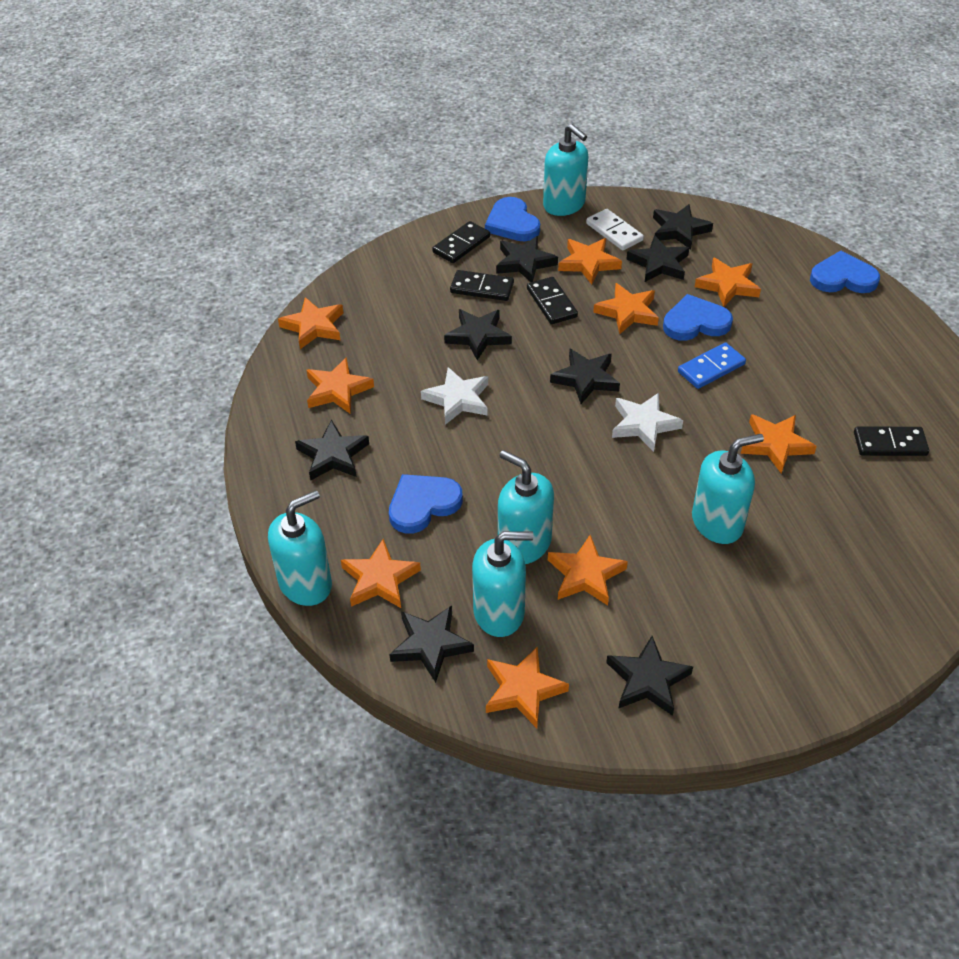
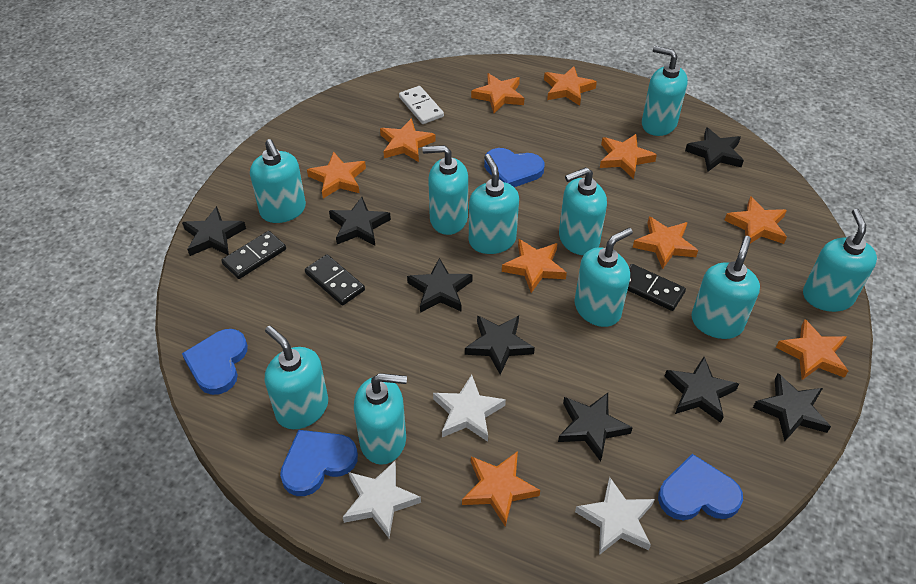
black domino: [432,221,490,263] [450,270,514,301] [527,277,578,324] [854,427,929,456] = 4 -> [221,231,286,279] [305,254,365,305] [628,264,686,311] = 3
blue domino: [678,342,746,389] = 1 -> none = 0
orange star: [278,297,343,349] [306,357,374,414] [341,539,421,608] [486,647,569,728] [548,535,628,605] [558,238,622,284] [593,283,659,334] [695,258,761,307] [741,414,817,474] = 9 -> [307,152,366,198] [380,118,436,162] [462,451,540,527] [471,73,524,113] [502,239,567,293] [544,66,597,106] [600,134,657,179] [633,216,698,269] [724,196,787,244] [776,319,848,380] = 10
turquoise soap dispenser: [268,490,332,606] [472,531,533,637] [498,450,554,564] [543,124,588,216] [692,434,764,544] = 5 -> [250,139,306,223] [265,326,328,429] [354,373,407,465] [422,145,468,235] [469,154,519,254] [559,167,607,255] [574,228,633,327] [642,46,688,136] [691,236,760,339] [803,209,877,312] = 10
white star: [421,367,488,425] [612,393,683,452] = 2 -> [343,461,421,538] [433,375,506,442] [575,477,655,555] = 3

